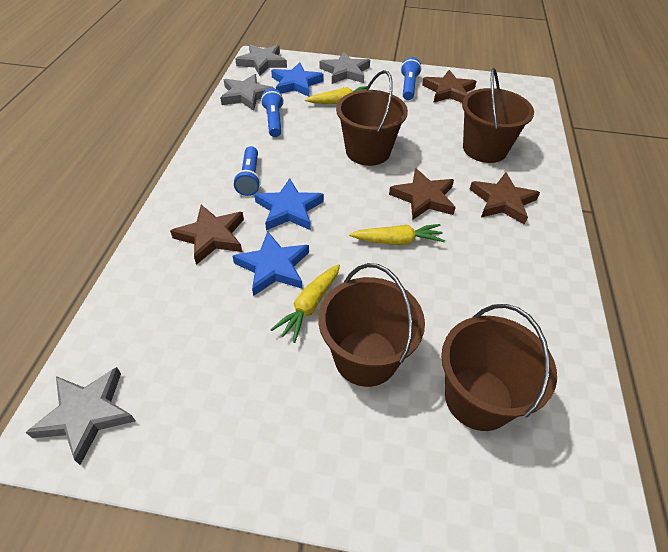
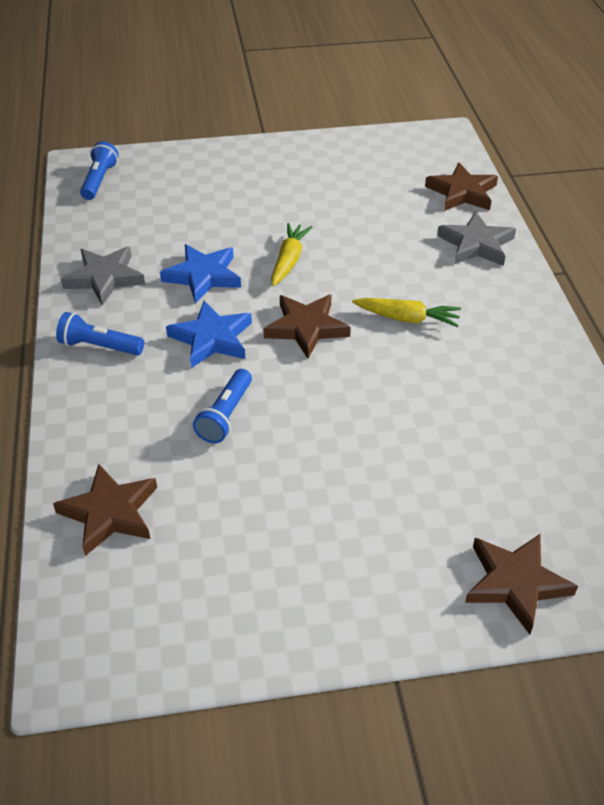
blue star: [233,231,309,296] [254,178,324,230] [271,62,324,97] = 3 -> [160,244,241,304] [166,301,252,368] = 2
brown bucket: [318,263,425,387] [336,70,408,166] [441,304,557,431] [462,68,534,163] = 4 -> none = 0
grey star: [26,367,135,465] [220,74,275,111] [235,44,287,76] [320,51,370,84] = 4 -> [61,246,145,306] [437,211,516,266] = 2
yellow carrot: [270,264,340,343] [305,86,367,104] [349,224,445,245] = 3 -> [271,223,313,286] [352,298,461,327] = 2

